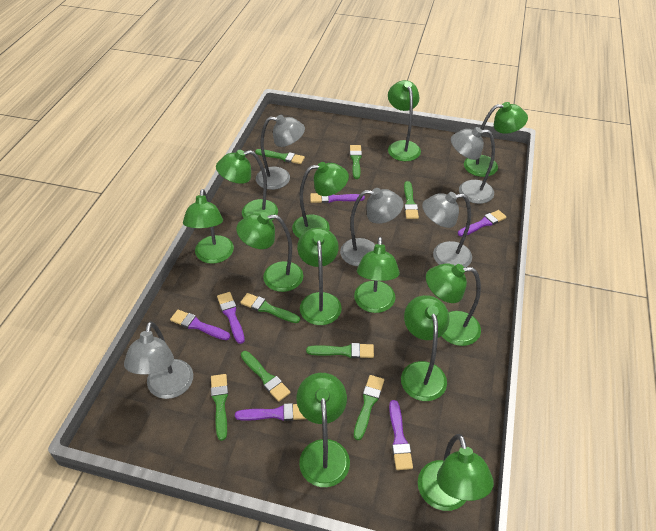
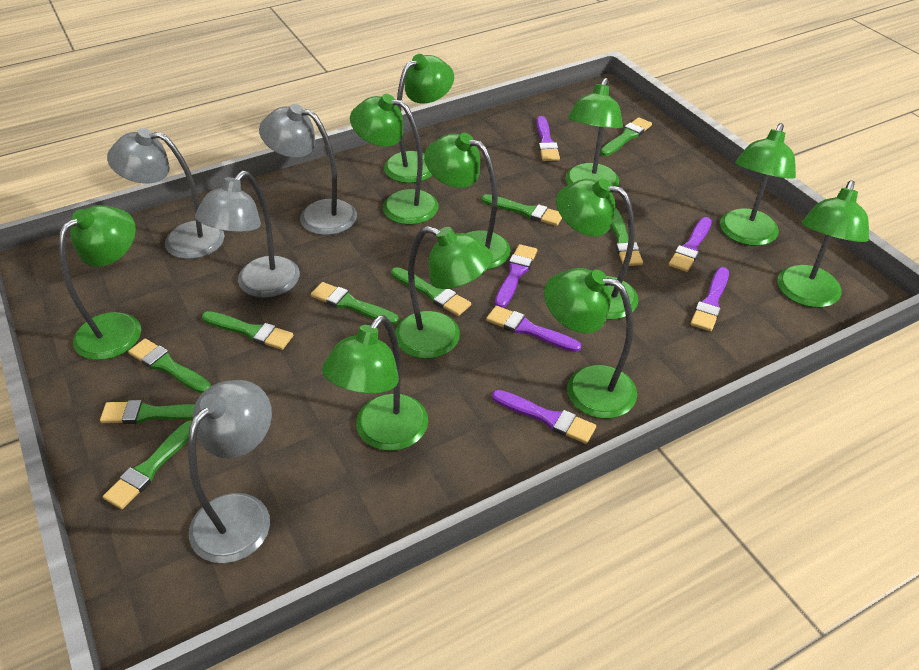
green brush: [211,374,228,441] [240,293,300,323] [241,351,291,402] [255,149,305,164] [306,343,374,358] [350,145,362,179] [354,375,384,440] [404,181,419,219] = 8 -> [100,400,195,424] [103,420,192,509] [128,338,211,393] [202,311,293,350] [311,282,399,325] [391,267,471,316] [481,194,562,226] [600,117,652,156] [611,208,643,266] = 9
green lamp: [183,189,234,264] [216,150,278,221] [236,212,303,292] [292,162,349,238] [296,373,350,487] [297,227,342,325] [354,237,400,313] [388,80,421,161] [401,295,450,401] [418,434,494,511] [426,263,481,346] [464,102,528,177] = 12 -> [59,205,141,360] [322,315,428,451] [350,94,438,225] [384,54,454,183] [395,226,493,359] [424,133,511,269] [544,268,637,419] [556,178,638,320] [565,78,623,193] [720,123,796,246] [778,180,869,308] = 11
grey lamp: [124,321,193,399] [256,115,305,190] [340,188,404,266] [422,192,472,268] [451,127,495,204] = 5 -> [107,128,224,259] [188,380,272,563] [195,171,300,298] [259,104,357,235] = 4

